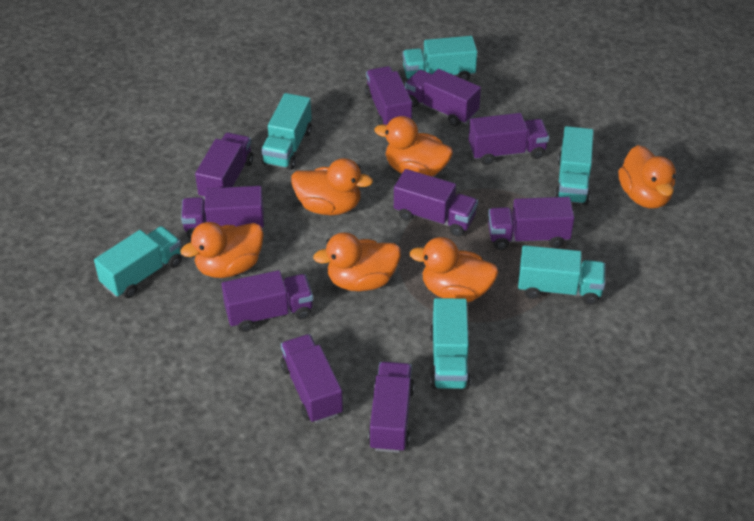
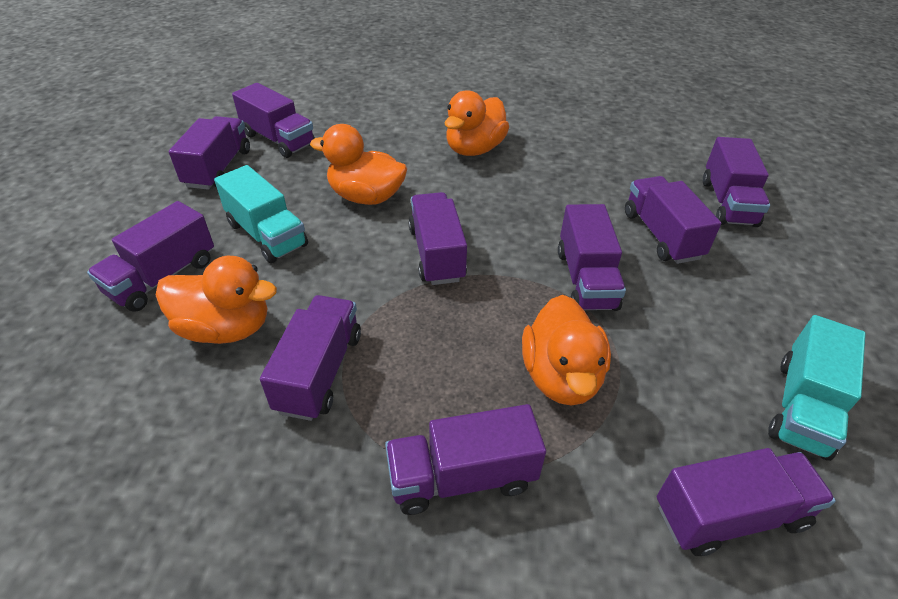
orange duck: [180,222,264,278] [291,158,373,215] [313,232,401,291] [374,116,453,176] [409,237,499,302] [618,145,676,208] = 6 -> [156,256,277,344] [310,124,407,205] [445,90,509,156] [522,295,611,406] = 4
turquoise truck: [94,226,182,298] [261,93,312,170] [403,36,477,81] [430,298,471,389] [518,245,605,305] [554,126,594,205] = 6 -> [214,165,308,263] [768,315,866,461] = 2

